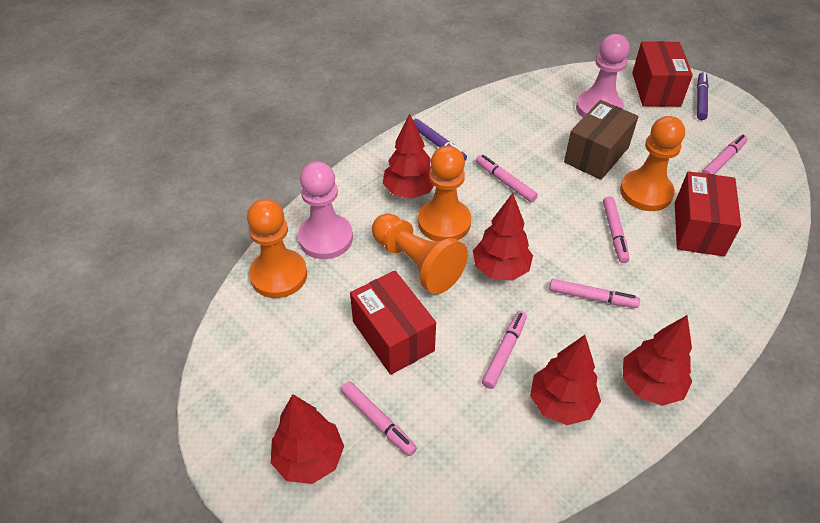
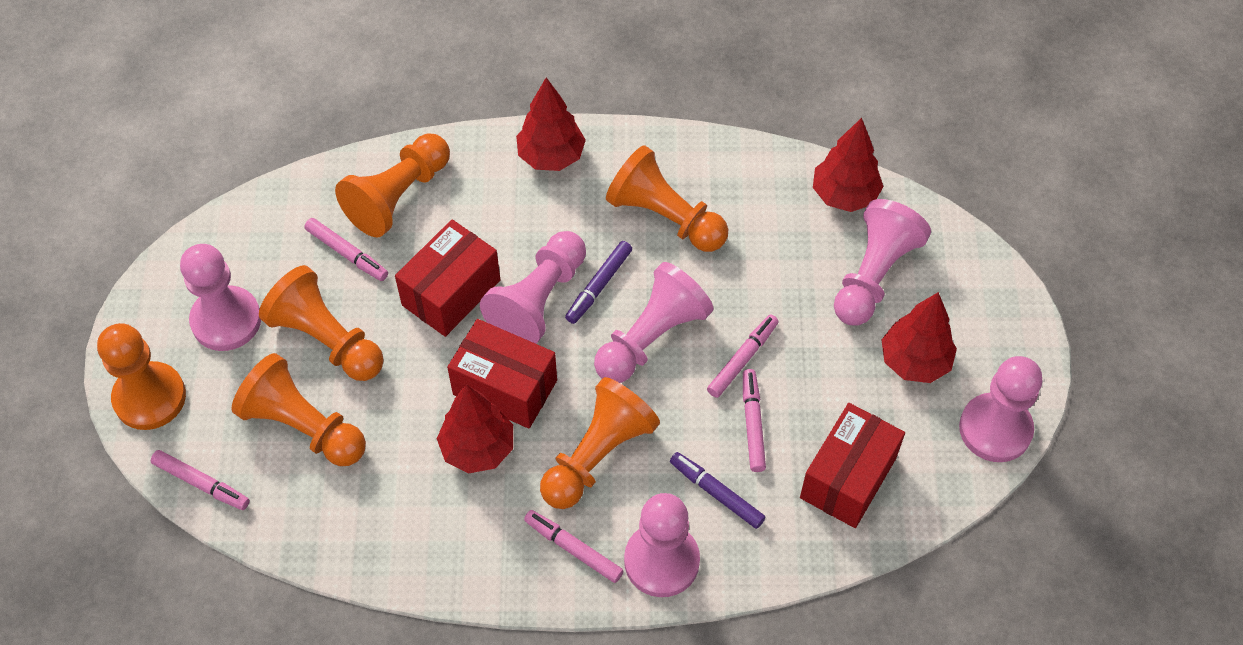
brown box: [564,100,639,180] = 1 -> none = 0
orange pawn: [247,199,307,298] [372,213,468,294] [418,146,471,241] [620,116,685,211] = 4 -> [97,323,186,430] [231,353,366,466] [259,265,384,381] [335,133,450,237] [540,377,660,509] [606,145,728,252] = 6
pink marker: [341,381,417,456] [476,155,538,202] [482,311,527,389] [549,279,640,308] [603,196,630,263] [702,135,748,174] = 6 -> [151,450,250,510] [304,218,388,281] [524,510,623,583] [707,314,779,398] [743,369,766,472] = 5
pink pawn: [298,161,353,259] [576,34,630,117] = 2 -> [180,244,261,351] [480,231,586,344] [594,262,714,383] [624,493,700,597] [834,199,931,326] [959,356,1042,462] = 6
red tree: [270,394,344,484] [383,113,434,199] [473,193,533,281] [530,335,601,425] [623,315,692,406] = 5 -> [437,384,513,474] [516,77,586,171] [813,118,884,212] [882,292,957,383] = 4

